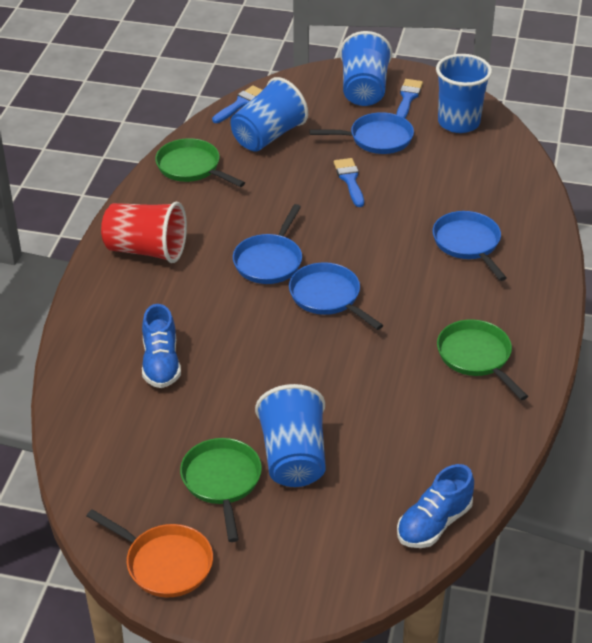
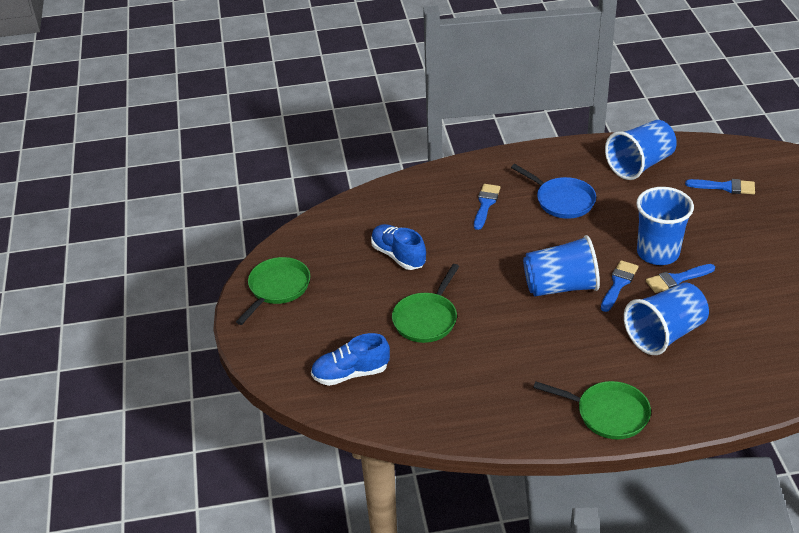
blue brush: [212,85,262,123] [334,158,364,207] [396,79,423,119] = 3 -> [474,184,501,230] [601,260,638,312] [646,264,715,293] [685,179,755,194] = 4
blue pan: [233,204,302,284] [289,262,383,330] [309,112,414,154] [433,211,507,281] = 4 -> [511,164,596,219] = 1
orange pan: [87,509,213,598] = 1 -> none = 0
red cup: [101,202,187,263] = 1 -> none = 0

